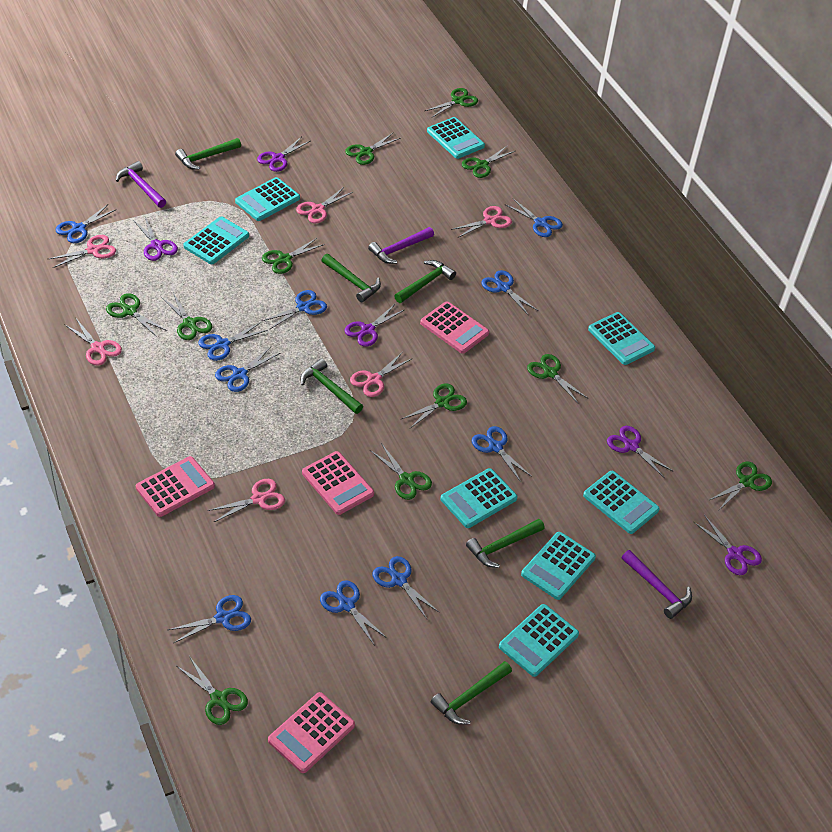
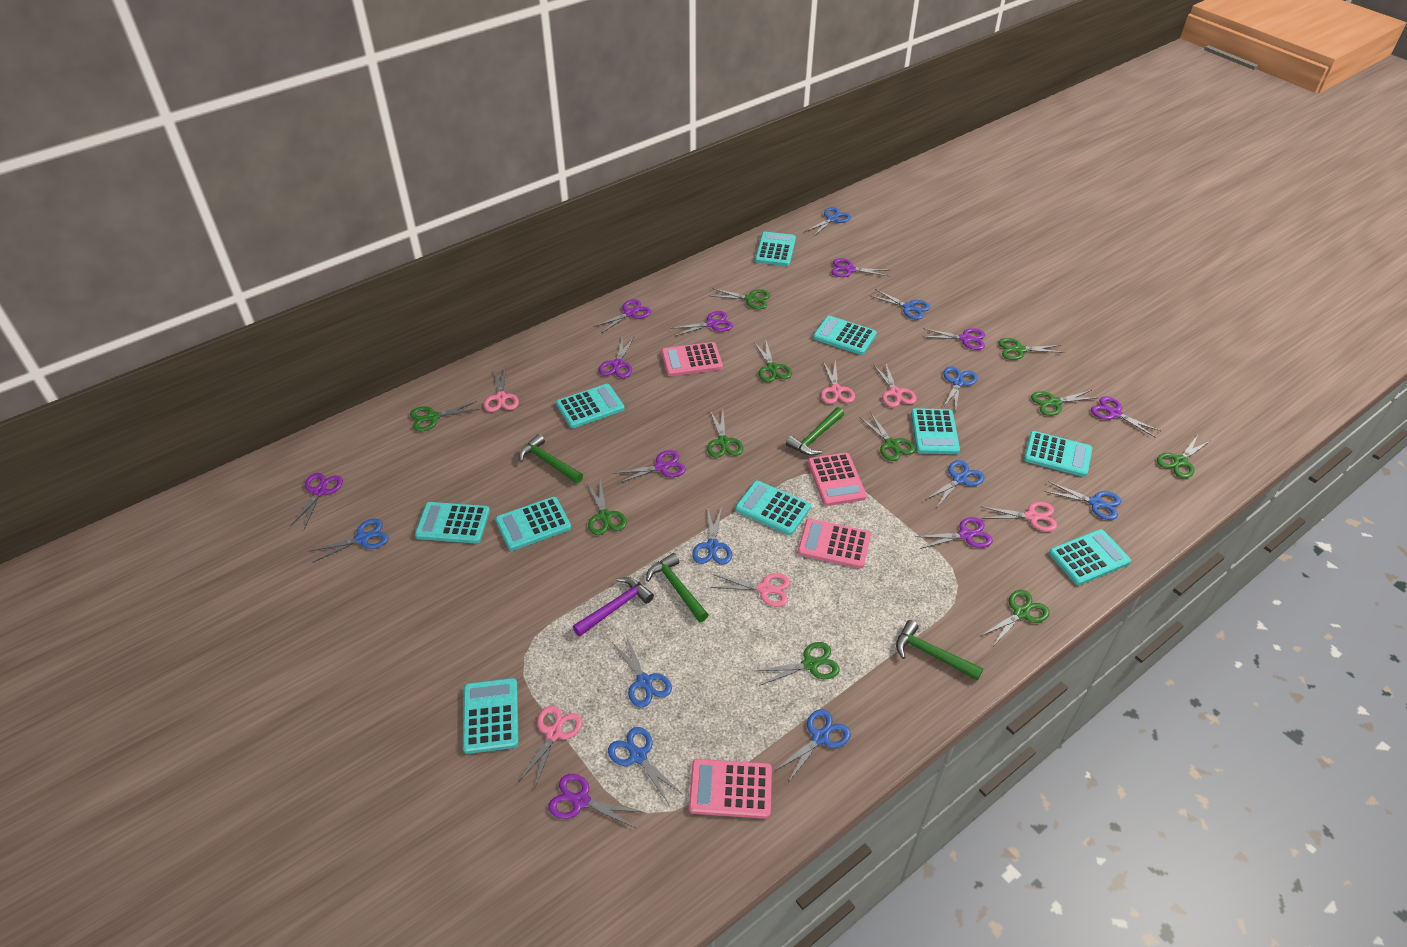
green hammer: [175,138,241,170] [300,358,363,414] [321,254,381,303] [394,260,456,303] [431,661,512,725] [466,519,545,568] = 6 -> [519,434,583,483] [646,553,709,622] [786,407,844,456] [896,620,983,681] = 4
purple hammer: [116,161,166,208] [368,227,434,264] [621,550,692,619] = 3 -> [573,577,654,636] = 1
purple scissors: [133,217,178,261] [257,137,310,172] [344,304,404,347] [607,426,674,477] [694,515,762,575] = 5 -> [290,473,343,529] [549,774,642,829] [593,299,651,333] [599,337,634,378] [613,450,686,484] [670,311,733,336] [831,258,889,277] [915,517,993,549] [922,328,985,350] [1091,396,1160,438] = 10
turquoise calculator: [183,216,249,264] [235,177,300,221] [427,117,485,159] [441,468,517,528] [499,604,579,677] [521,532,596,600] [583,471,660,534] [588,312,655,365] = 8 -> [415,502,490,543] [463,678,519,754] [495,497,571,551] [556,384,624,428] [735,481,811,535] [755,232,796,266] [813,316,877,355] [911,408,960,454] [1024,431,1092,477] [1049,529,1131,585] = 10

